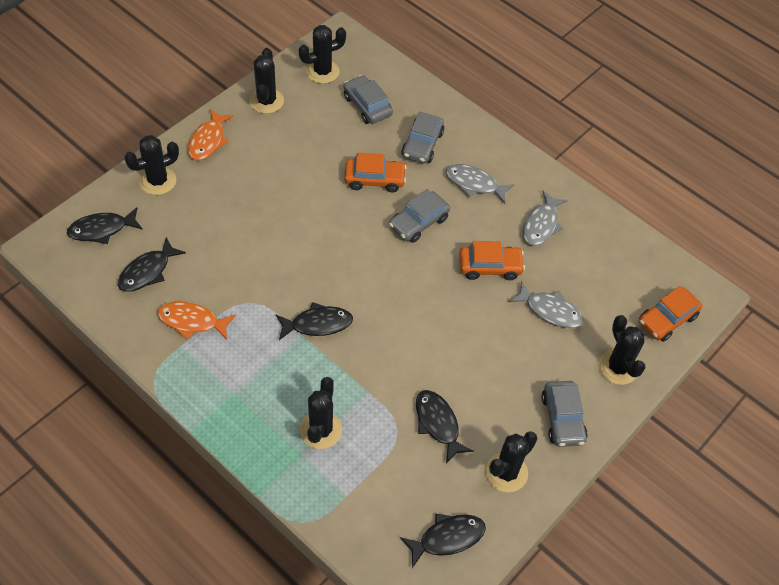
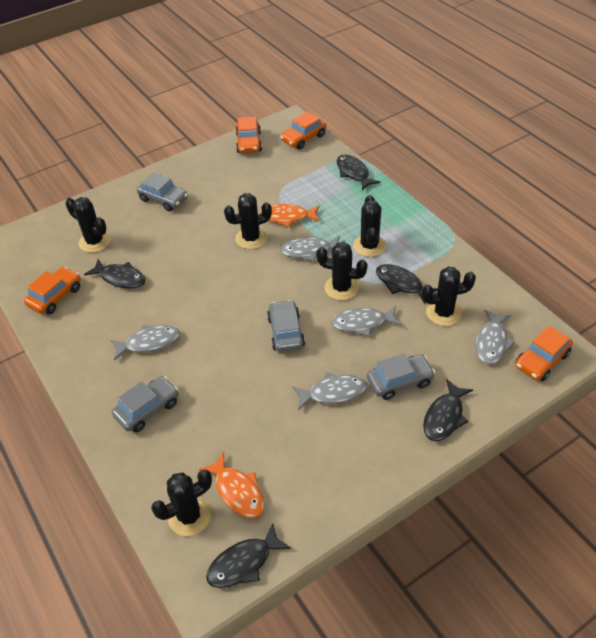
grey fish: [446,164,515,204] [509,281,583,328] [523,191,568,246] = 3 -> [110,325,180,361] [280,235,340,261] [292,373,367,410] [331,306,402,336] [475,309,515,364] = 5
orange car: [344,153,407,192] [459,241,525,280] [639,286,702,342] = 3 -> [24,267,81,314] [236,117,262,153] [280,112,326,149] [515,326,573,381] = 4

